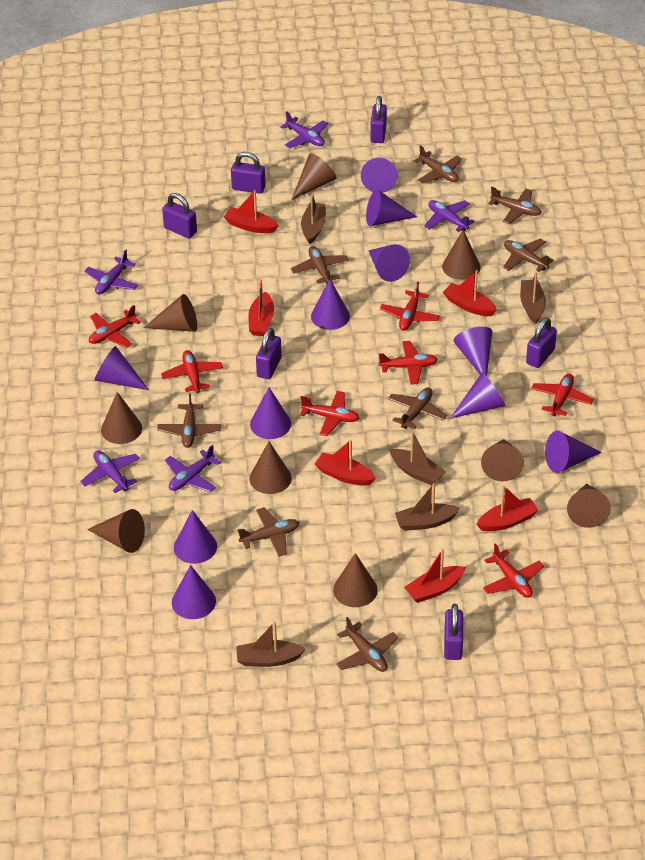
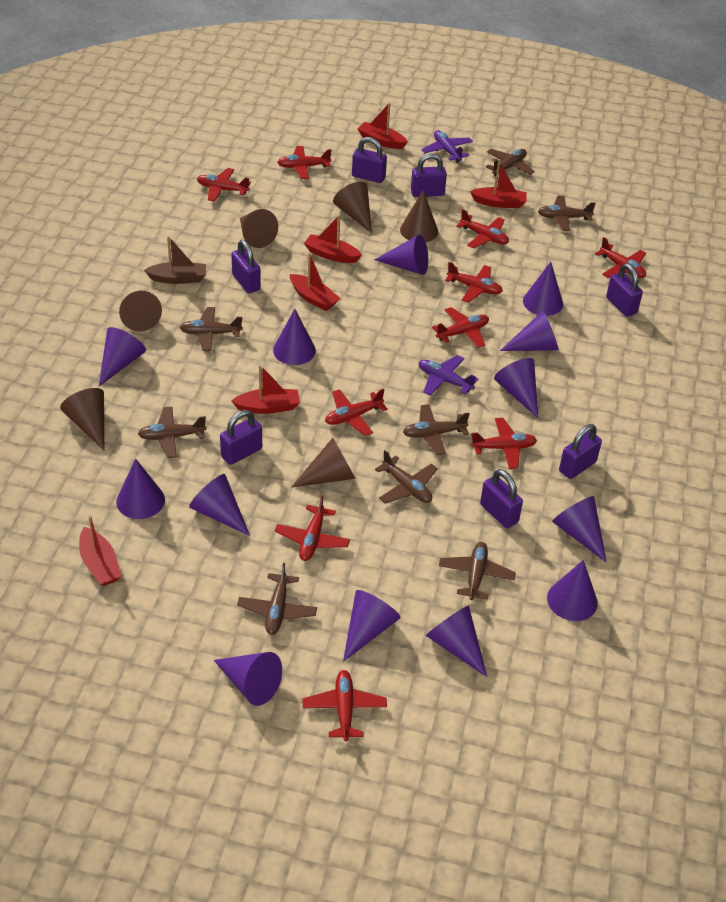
brown boat: [236,621,306,667] [301,194,326,244] [389,431,446,486] [395,483,460,531] [520,272,546,324] = 5 -> [144,236,206,284] = 1
brown cone: [87,509,145,553] [101,392,142,444] [143,294,197,332] [250,442,292,494] [292,153,337,200] [333,553,378,607] [442,230,480,280] [481,439,524,482] [567,483,611,528] = 9 -> [60,388,104,450] [119,291,162,331] [240,209,278,248] [291,438,356,488] [333,182,372,233] [400,190,438,242] = 6
purple cone: [95,346,149,390] [172,565,216,619] [174,510,217,564] [250,387,291,439] [311,280,350,330] [361,158,398,193] [366,189,417,226] [368,244,410,282] [450,372,505,419] [453,327,492,376] [545,431,602,473] = 11 -> [99,327,146,386] [116,459,165,519] [189,474,250,536] [214,652,282,706] [273,309,316,365] [343,590,401,662] [374,235,428,275] [426,605,487,677] [494,358,538,418] [500,311,559,351] [523,262,563,316] [547,560,598,621] [552,496,607,563] = 13
purple padlock: [162,193,197,239] [231,152,266,194] [256,328,282,379] [370,96,387,143] [444,604,463,660] [526,317,557,368] = 6 -> [220,410,262,465] [231,240,261,293] [352,137,387,183] [411,153,447,197] [480,469,523,528] [559,424,602,479] [606,263,643,317] = 7
purple plane: [80,451,140,493] [84,249,138,295] [165,445,221,492] [280,111,328,148] [424,200,475,232] = 5 -> [419,355,478,396] [421,130,473,163] = 2
red plane: [89,305,141,348] [161,350,223,393] [300,391,359,436] [379,341,438,385] [380,282,440,330] [483,543,544,598] [531,374,594,416] = 7 -> [197,168,251,202] [275,495,350,561] [277,146,332,179] [303,670,387,741] [325,389,388,436] [432,307,489,348] [445,262,503,303] [456,209,509,249] [471,418,537,469] [595,237,646,278] = 10

